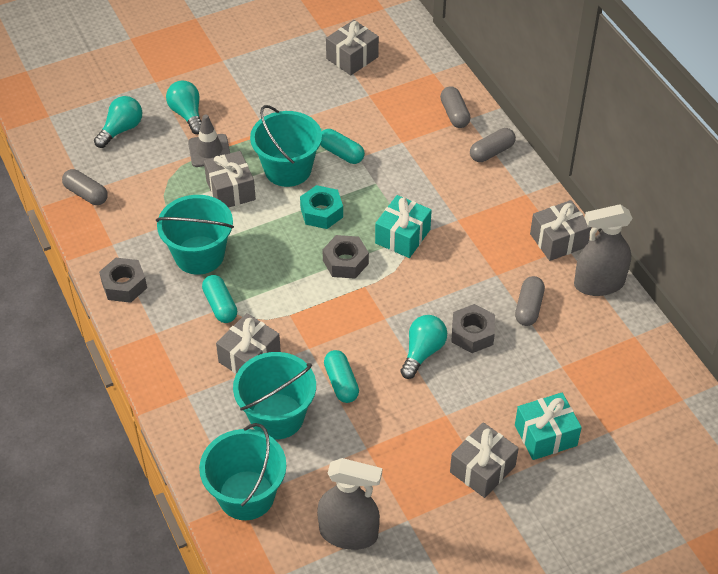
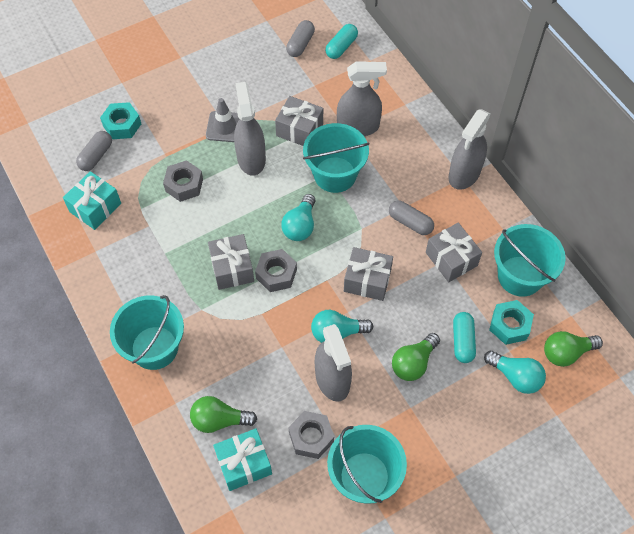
green light bulb: none = 0 -> [190,396,257,433] [392,333,440,381] [544,331,603,367] = 3
grey capsule: [62,169,108,205] [440,86,471,128] [470,128,516,162] [515,276,545,326] = 4 -> [76,131,112,171] [286,20,315,57] [389,200,434,235] = 3
grey gift: [204,151,256,208] [216,313,281,374] [326,20,379,75] [450,422,519,498] [530,200,591,261] = 5 -> [208,234,254,290] [275,96,323,146] [344,247,393,301] [426,223,482,282] = 4
grey spray bottle: [317,458,382,550] [574,204,633,296] = 2 -> [234,82,266,176] [315,324,352,402] [337,61,387,136] [448,109,491,190] = 4
turquoise capsule: [202,275,237,323] [320,129,365,164] [324,350,359,403] = 3 -> [325,24,358,59] [453,312,476,363] = 2
turquoise nut: [300,185,343,229] = 1 -> [100,102,141,139] [489,300,534,345] = 2

